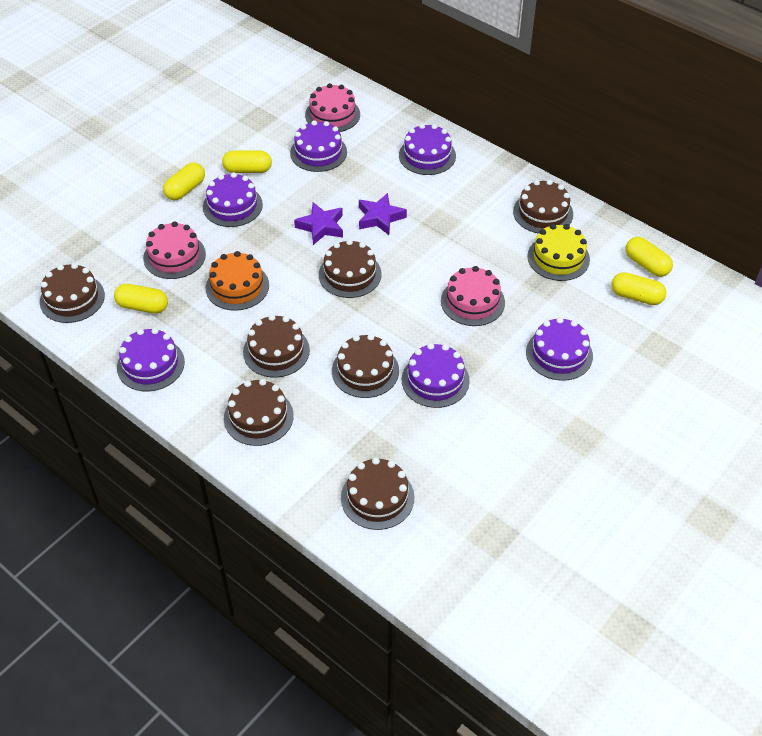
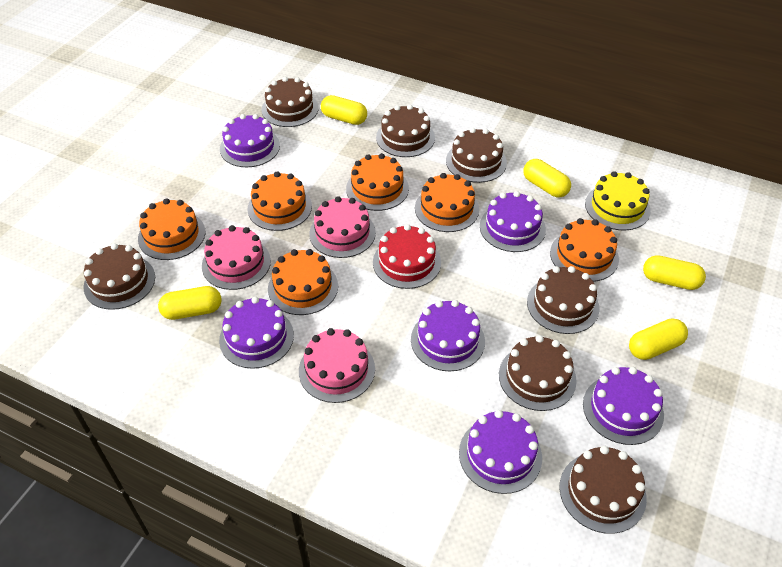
orange cake: [206,251,269,311] = 1 -> [138,198,205,260] [247,171,312,231] [268,249,338,315] [346,153,409,211] [415,173,479,232] [550,218,619,282] = 6
purple star: [294,202,343,245] [359,193,407,235] = 2 -> none = 0
red cake: none = 0 -> [373,224,441,289] = 1

